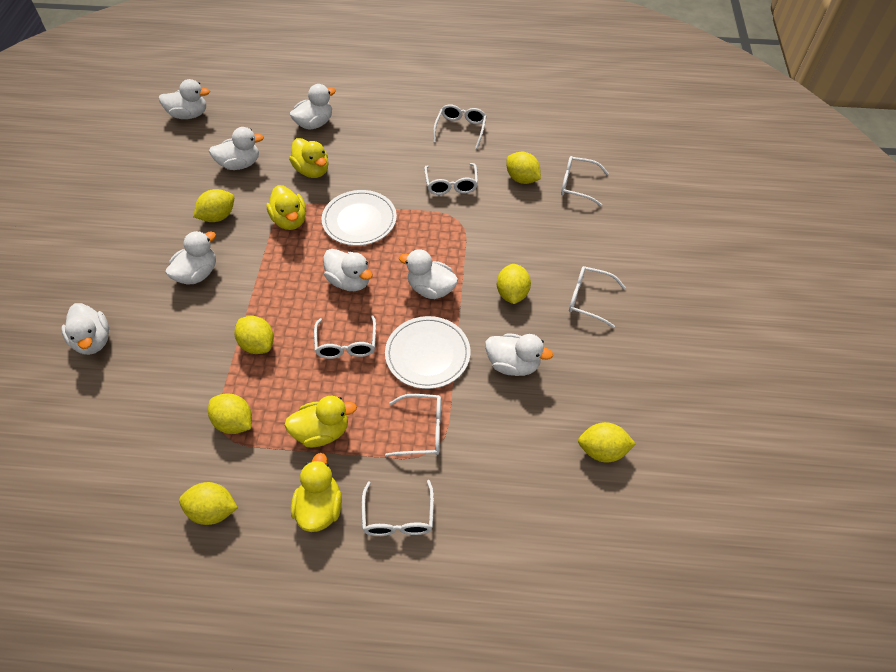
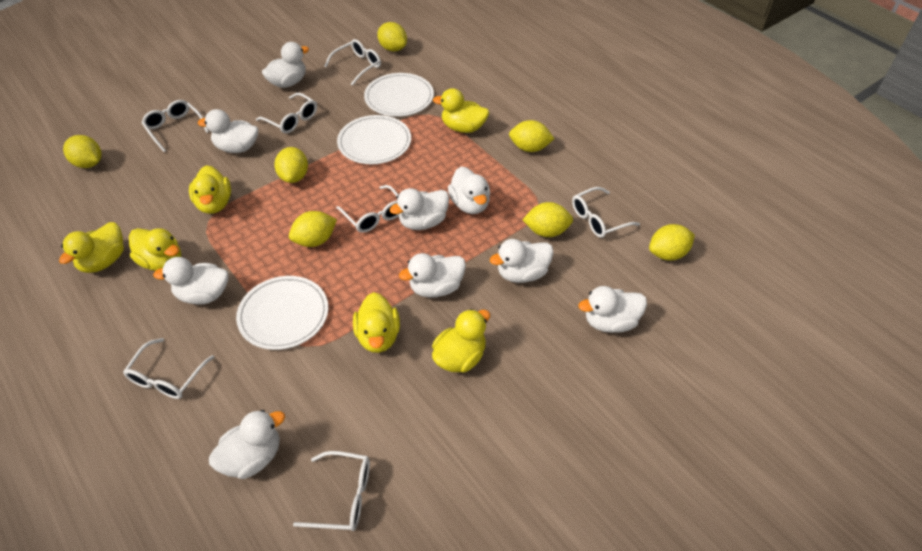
white duck: [61,303,109,355] [159,79,210,119] [166,231,216,284] [209,127,264,170] [290,84,336,130] [323,249,373,291] [399,249,458,299] [485,334,553,376] = 8 -> [153,257,228,305] [198,109,258,153] [209,410,285,479] [262,42,309,88] [389,188,449,230] [399,253,466,298] [448,167,490,214] [490,239,554,283] [578,286,647,333] = 9
white plate: [322,190,397,246] [385,316,470,389] = 2 -> [236,276,328,350] [337,115,411,164] [364,73,434,117] = 3
yellow duck: [266,185,306,230] [285,396,357,447] [289,138,329,178] [291,453,342,532] = 4 -> [59,222,124,273] [129,228,181,271] [189,165,231,214] [353,292,400,353] [432,309,490,373] [433,88,489,133] = 6

